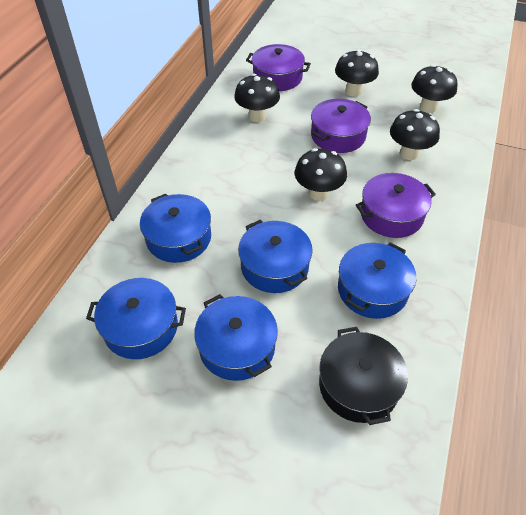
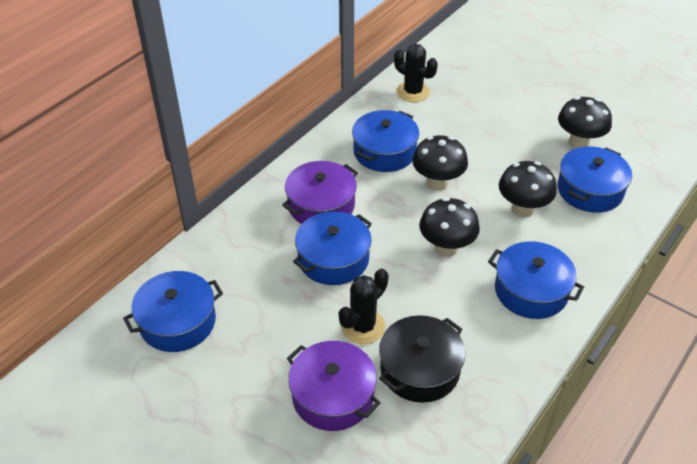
black cactus: none = 0 -> [339,268,389,344] [394,44,438,102] = 2
black mushroom: [234,74,280,122] [295,148,347,201] [335,49,379,97] [390,109,440,160] [411,65,457,113] = 5 -> [412,135,468,191] [419,197,480,257] [499,161,557,218] [558,97,612,149] = 4
purple pot: [246,44,311,91] [311,99,371,153] [356,173,436,238] = 3 -> [282,161,358,224] [287,341,380,431] = 2

